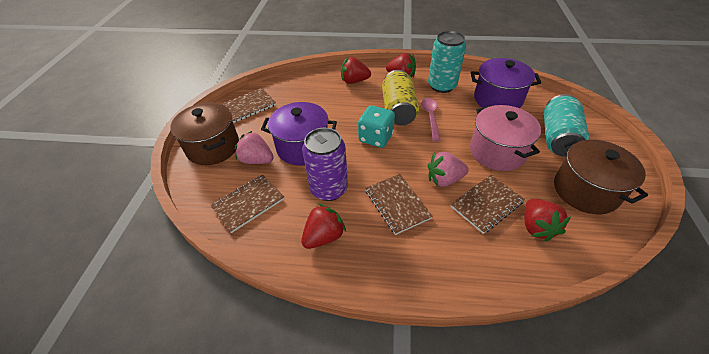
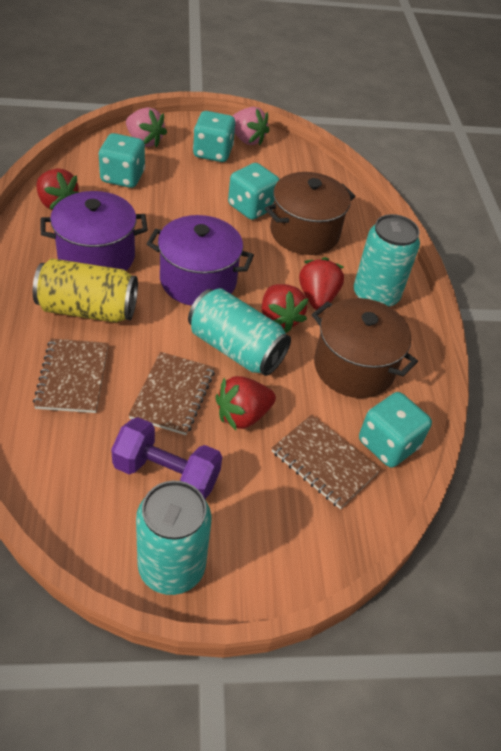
brown notebook: [210,174,284,233] [222,88,276,123] [365,174,433,235] [450,175,525,234] = 4 -> [33,338,109,413] [128,352,215,435] [272,414,381,509] = 3
pink pot: [470,105,541,171] = 1 -> none = 0
pink spoon: [421,98,441,141] = 1 -> none = 0
purple can: [302,128,348,201] = 1 -> none = 0
purple dumbbell: none = 0 -> [111,417,222,499] = 1
turquoise can: [428,31,466,93] [544,94,590,157] = 2 -> [136,481,212,595] [188,288,291,376] [354,214,420,307] = 3
turquoise dice: [358,105,395,148] = 1 -> [98,133,145,188] [193,111,235,162] [228,163,280,220] [359,392,432,468] = 4

